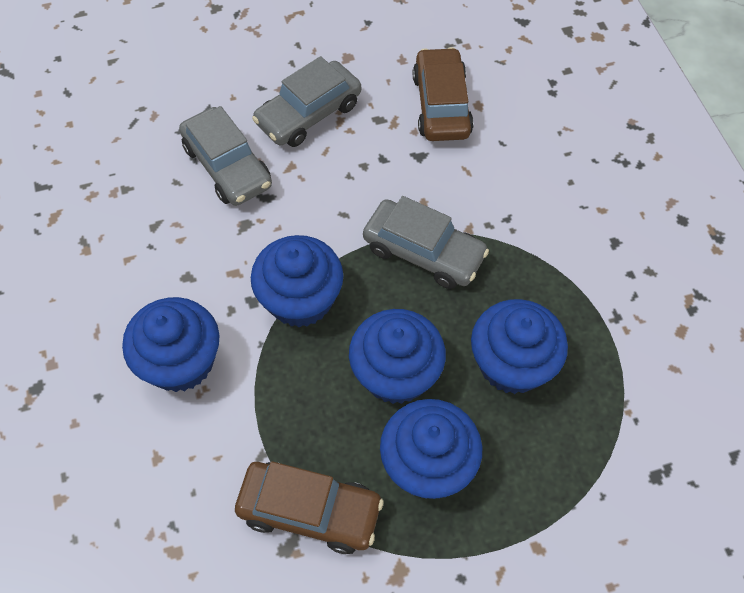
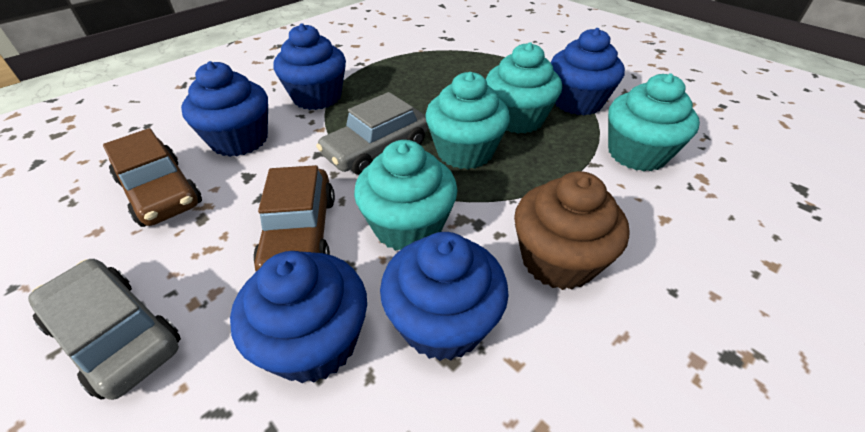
brown cupcake: none = 0 -> [514,171,630,290] = 1
grey car: [179,106,272,206] [252,56,361,147] [363,196,489,289] = 3 -> [28,259,181,400] [316,92,428,175] = 2
turquoise cupcake: none = 0 -> [354,140,457,251] [425,72,510,169] [486,42,562,134] [608,73,700,171] = 4

